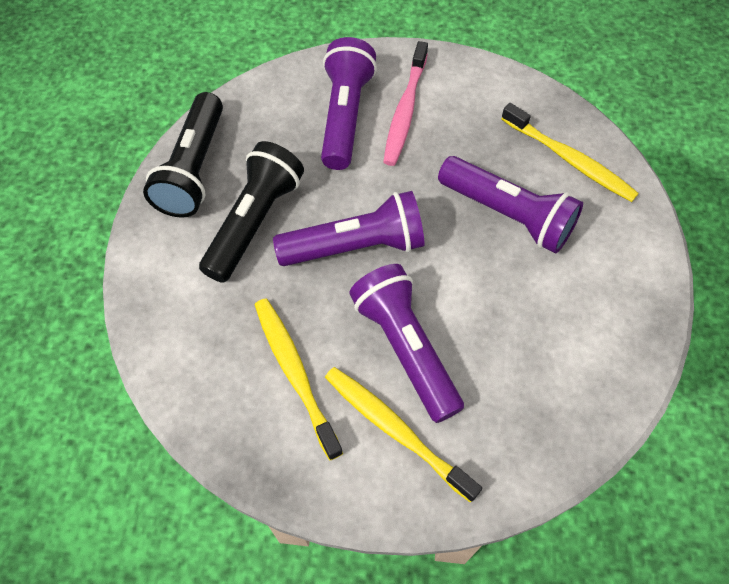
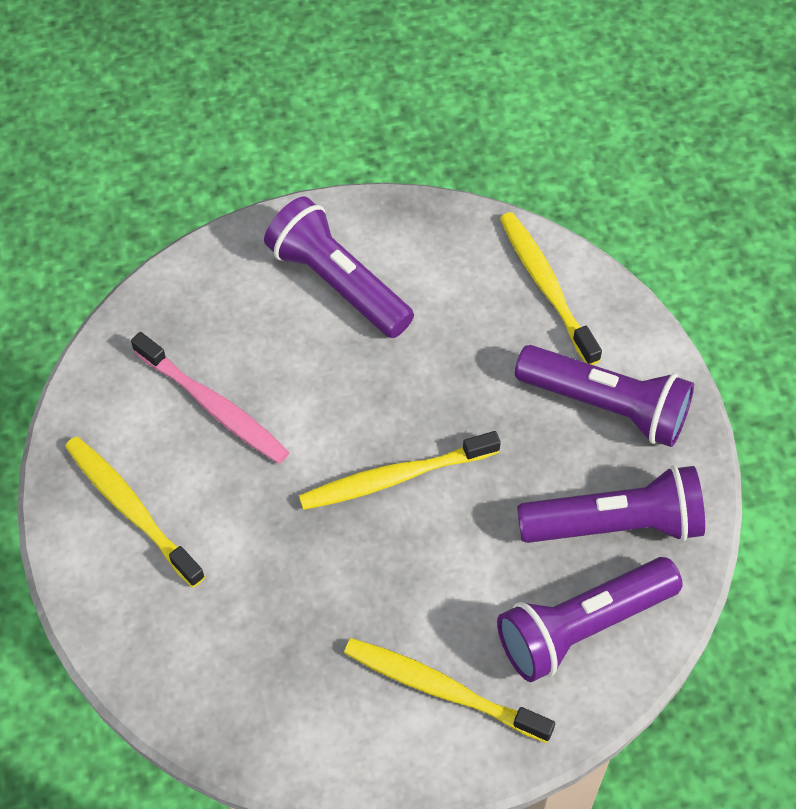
black flashlight: [143,92,223,218] [199,141,304,283] = 2 -> none = 0
yellow toothbrush: [255,298,343,460] [325,367,482,503] [501,103,639,202] = 3 -> [65,436,205,587] [299,431,501,510] [344,638,555,743] [500,212,602,365] = 4

